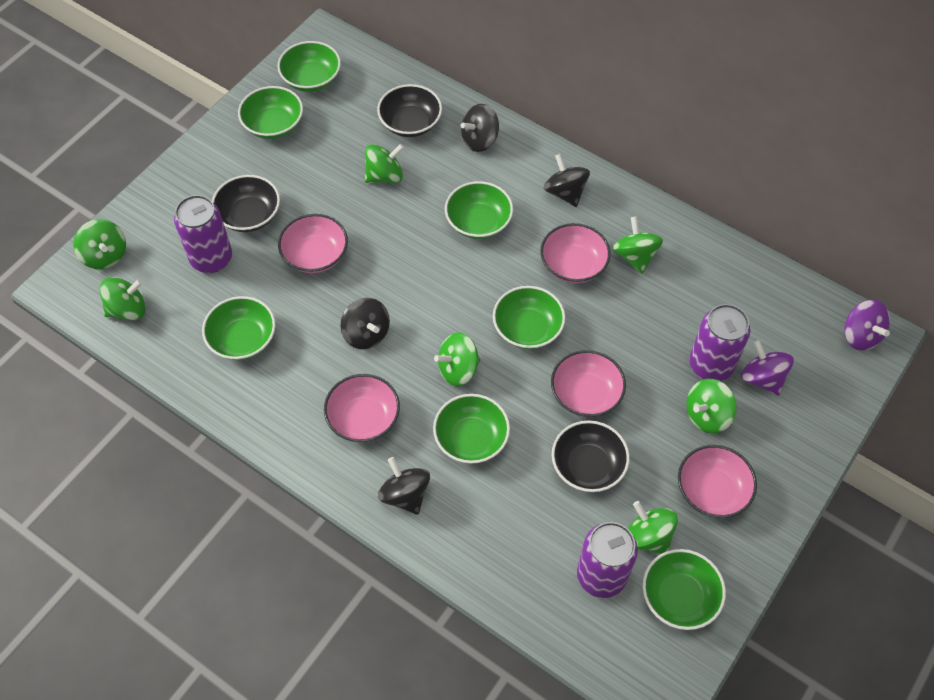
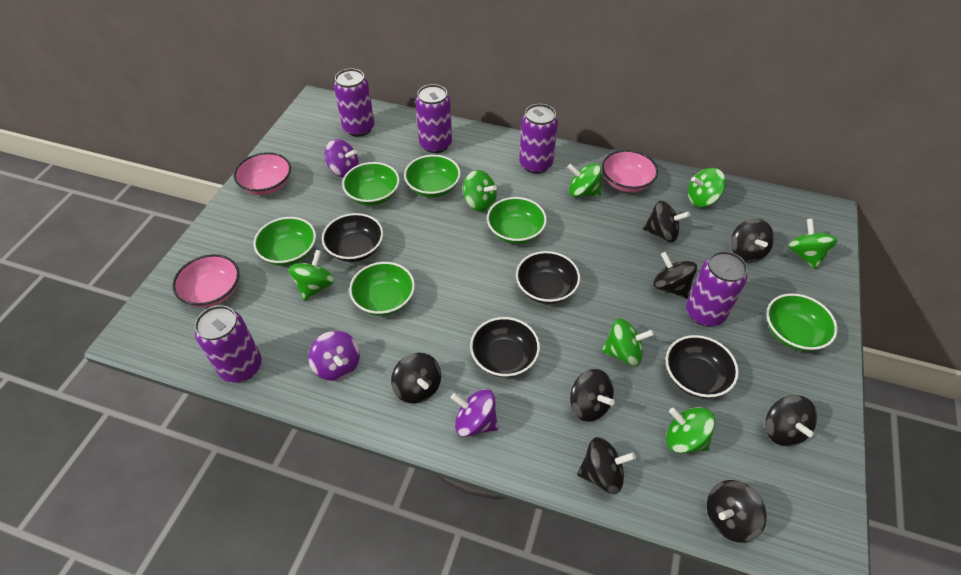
black bowl: [212,175,280,232] [377,84,442,137] [552,420,630,492] = 3 -> [322,213,383,262] [470,317,540,378] [516,251,580,304] [666,335,739,398] = 4
black spinning top: [340,298,390,349] [378,457,430,515] [461,104,499,152] [544,154,590,207] = 4 -> [391,353,441,404] [570,369,615,422] [577,437,636,494] [643,201,690,242] [653,252,697,299] [707,480,766,543] [731,218,774,262] [765,395,817,446] = 8
green bowl: [202,296,275,360] [238,86,303,139] [277,41,341,92] [433,394,510,464] [445,181,513,239] [493,286,565,349] [643,549,726,630] = 7 -> [253,217,316,266] [342,162,400,206] [349,262,415,316] [404,155,461,198] [487,197,547,244] [766,293,838,351] = 6
pink bowl: [278,214,348,273] [324,374,400,442] [540,223,611,283] [551,350,626,417] [678,445,757,518] = 5 -> [173,254,239,308] [234,152,291,195] [602,150,658,192] = 3
purple can: [174,195,232,273] [577,522,638,598] [689,304,750,381] = 3 -> [195,305,262,383] [334,69,374,137] [415,84,452,153] [519,104,558,174] [686,251,747,327] = 5
purple spinning top: [741,340,794,396] [845,300,890,351] = 2 -> [308,331,360,381] [324,139,359,178] [451,389,498,437] = 3

